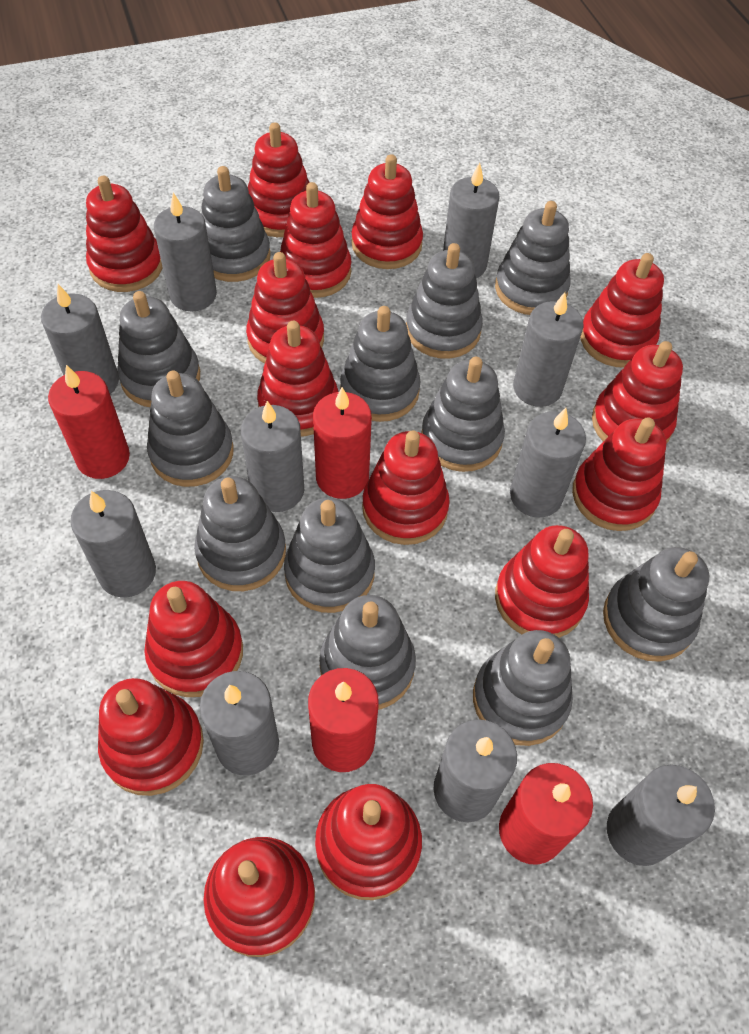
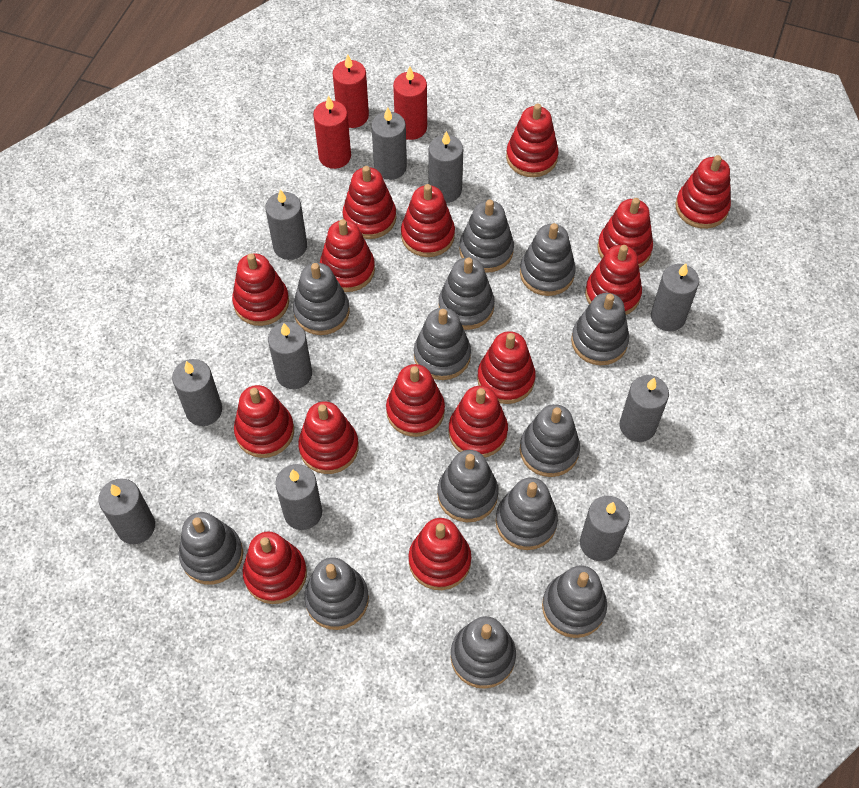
grey stacking toy: [117,291,200,407] [147,370,234,487] [194,476,286,591] [201,166,271,282] [284,498,375,613] [319,595,416,710] [340,306,421,422] [406,243,483,359] [421,357,505,472] [473,630,573,746] [495,201,570,315] [603,547,709,662] = 12 -> [179,512,243,585] [293,263,350,335] [304,557,369,630] [414,308,471,380] [437,450,498,522] [439,257,495,330] [451,616,516,689] [459,200,514,273] [495,477,558,550] [520,223,576,296] [520,404,580,477] [542,565,607,638] [571,293,629,365] = 13
red candle: [48,365,130,479] [308,668,379,772] [313,387,372,499] [499,763,593,865] = 4 -> [313,96,351,169] [333,55,369,128] [393,67,427,140] = 3

